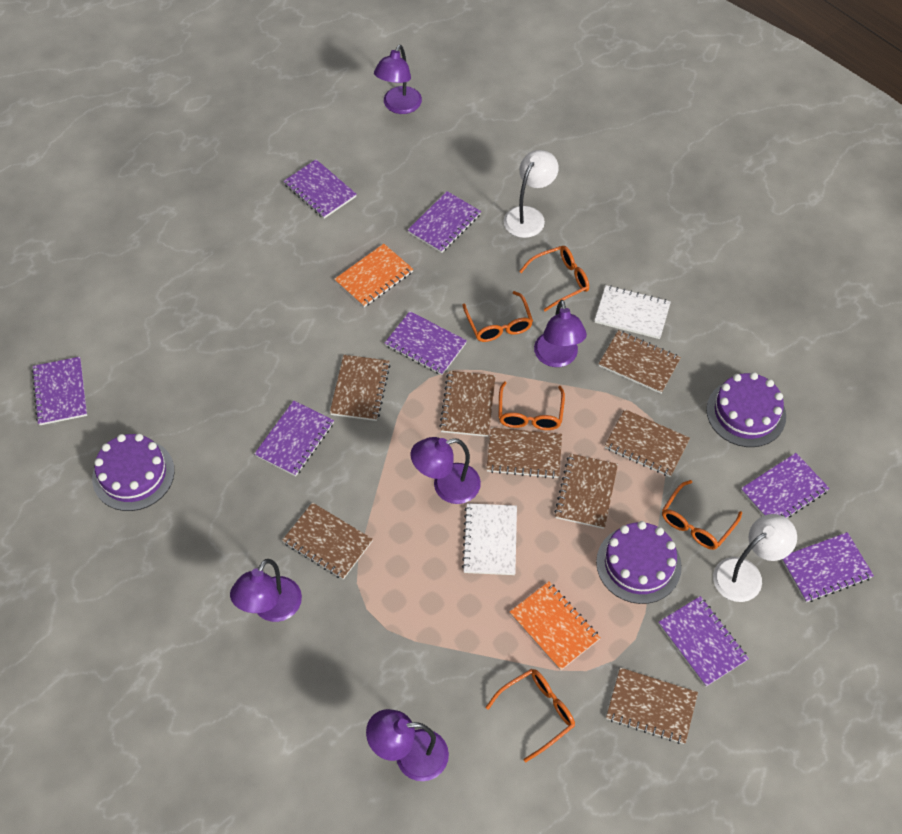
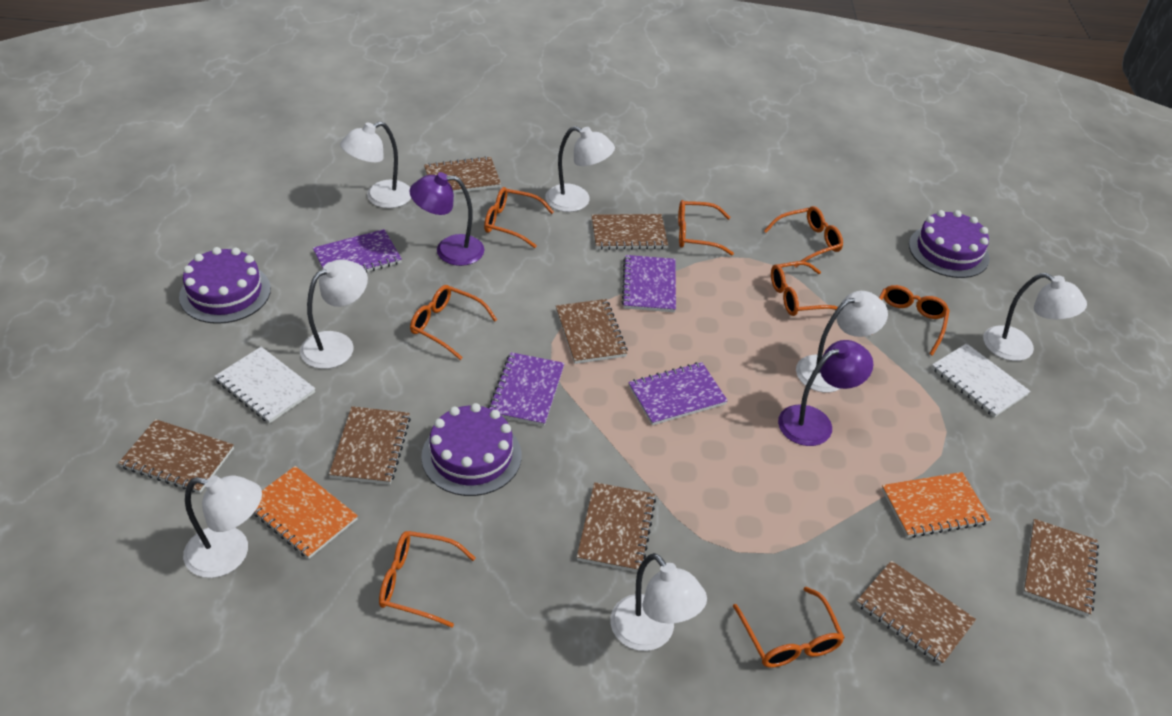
orange glasses: [462,291,533,342] [486,669,575,762] [499,381,565,430] [519,246,589,311] [662,480,742,550] = 5 -> [379,531,475,627] [410,285,497,360] [484,187,554,248] [678,200,734,256] [733,587,845,668] [764,206,843,268] [771,261,838,316] [879,285,950,356] = 8
purple lamp: [230,559,302,622] [366,709,449,781] [374,45,422,114] [411,437,481,504] [534,300,587,367] = 5 -> [410,172,484,266] [778,340,873,446] = 2
purple notebook: [32,357,87,425] [254,400,334,476] [283,160,356,219] [385,311,467,375] [408,191,481,253] [658,596,749,687] [741,453,830,518] [781,532,874,602] = 8 -> [313,229,402,273] [488,352,565,426] [622,255,676,312] [628,362,728,425] = 4
white lamp: [504,150,559,238] [713,514,797,602] = 2 -> [183,475,262,578] [300,259,368,369] [340,122,411,208] [545,126,615,212] [610,553,707,651] [796,291,888,393] [983,273,1087,361] = 7

